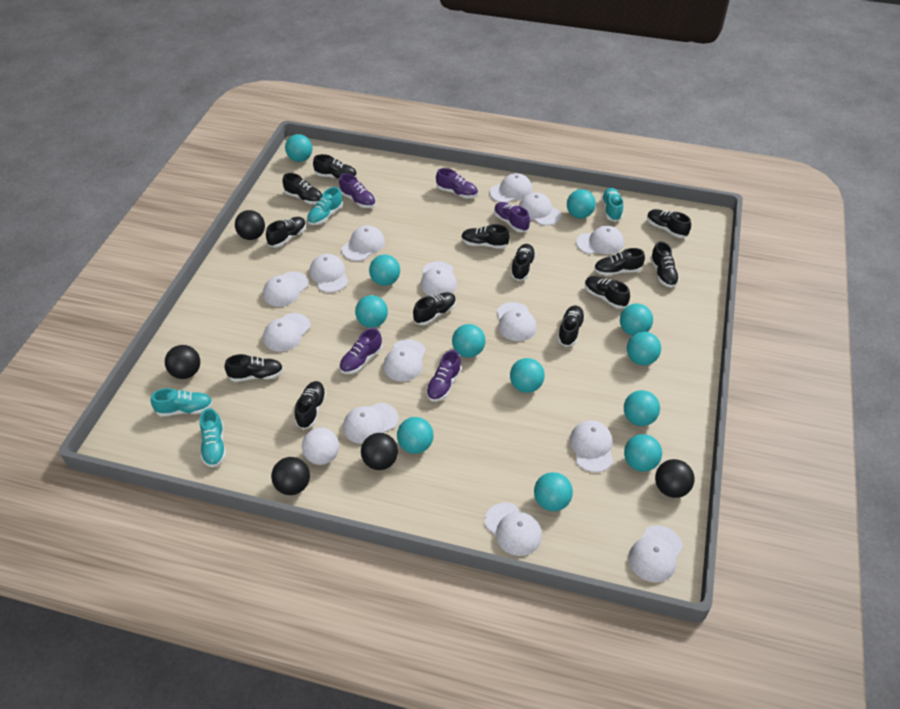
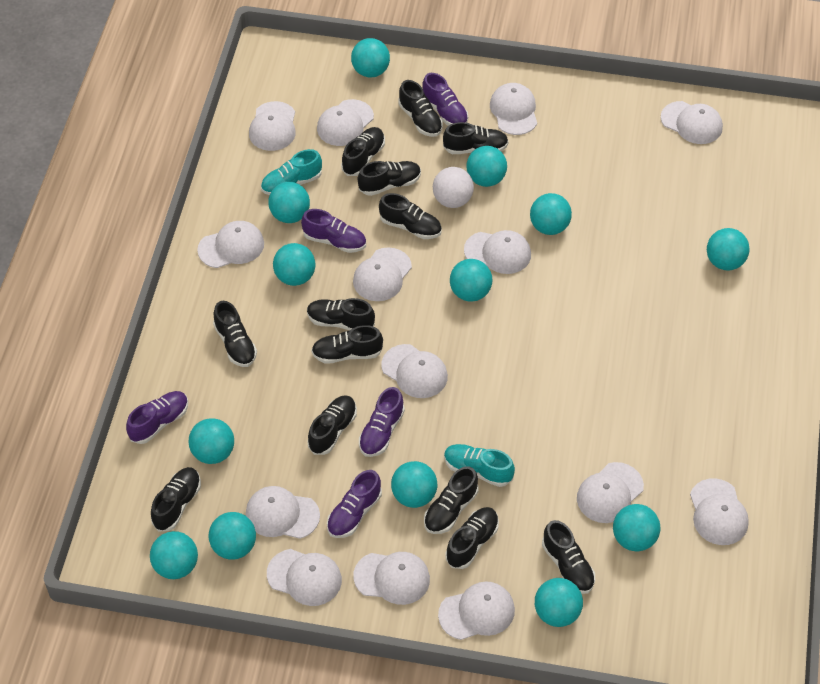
black ball: [165,345,200,379] [235,210,265,240] [271,457,310,495] [361,433,398,470] [655,459,695,498] = 5 -> none = 0
turquoise ball: [285,134,312,162] [355,295,388,328] [369,255,400,286] [397,417,434,454] [452,324,485,357] [510,358,545,393] [534,472,573,511] [567,189,596,219] [620,303,653,336] [624,390,660,426] [624,434,662,472] [627,332,661,365] = 12 -> [150,531,198,579] [189,418,234,464] [209,512,256,560] [268,182,310,223] [273,243,315,286] [351,38,390,77] [391,461,437,508] [450,259,492,302] [466,146,507,187] [530,193,572,235] [535,578,583,627] [613,504,660,551] [707,228,750,270] = 13
turquoise shoe: [151,388,213,417] [200,408,226,467] [307,187,343,225] [601,188,623,222] = 4 -> [261,149,322,195] [444,444,515,487] = 2

